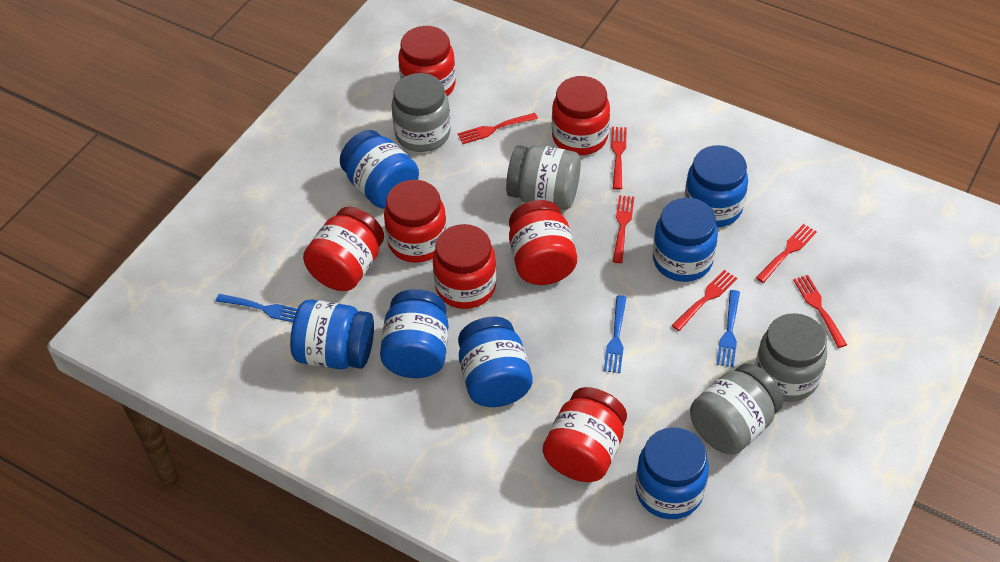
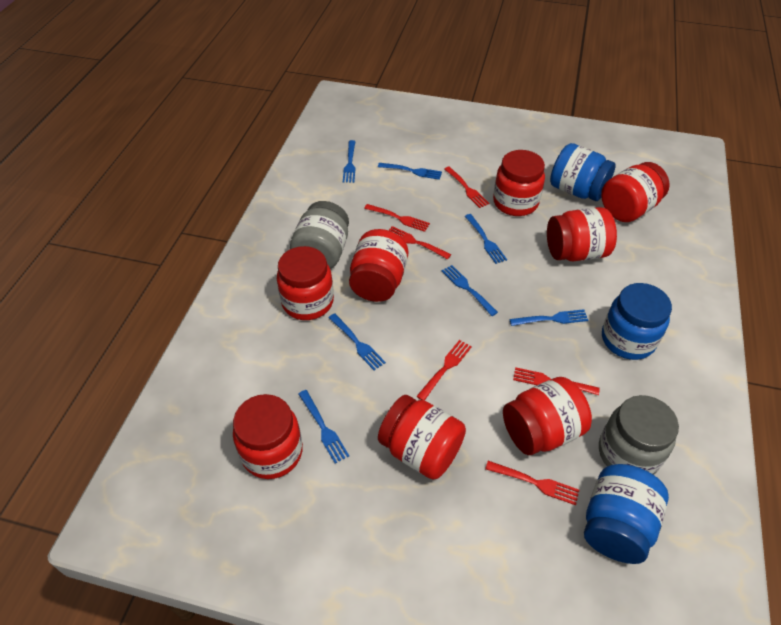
blue fork: [216,294,297,322] [604,295,626,373] [717,290,740,367] = 3 -> [299,390,349,464] [328,313,386,370] [343,140,356,183] [378,163,442,180] [442,265,498,316] [465,214,507,264] [510,309,588,326] = 7
blue jar: [290,300,374,369] [340,130,419,209] [380,289,449,378] [458,316,532,407] [635,427,709,519] [653,198,718,282] [685,145,748,228] = 7 -> [550,143,616,201] [584,464,669,564] [602,283,672,360] = 3
grey jar: [391,73,451,152] [506,145,581,210] [690,363,784,454] [755,313,827,402] = 4 -> [290,201,349,269] [599,395,679,475] = 2
red jar: [303,207,384,291] [384,180,447,263] [398,26,456,96] [433,224,497,309] [509,200,577,285] [543,387,627,482] [552,76,610,155] = 7 -> [233,394,303,479] [277,246,334,320] [349,229,408,302] [378,395,466,480] [493,150,545,216] [503,377,592,455] [547,207,617,261] [601,162,670,222] = 8

